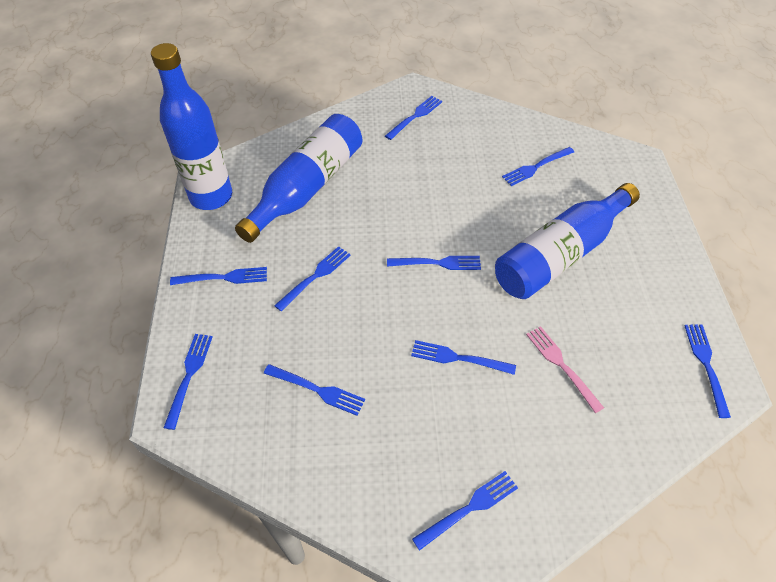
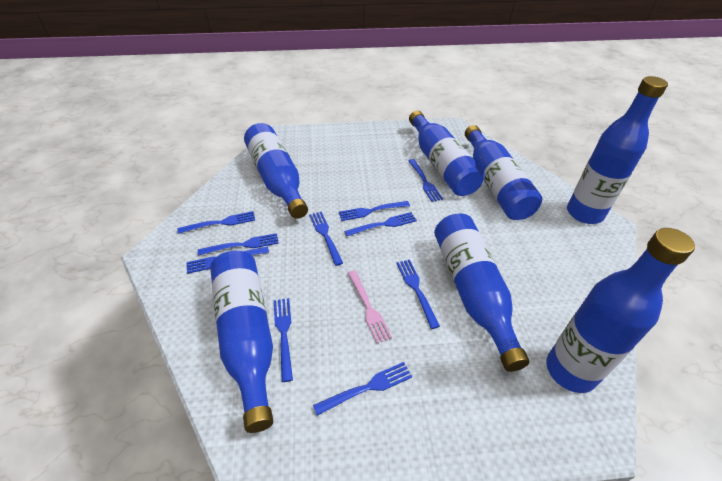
blue bottle: [151,43,232,210] [235,114,362,243] [495,183,640,299] = 3 -> [210,250,273,433] [244,123,308,219] [409,111,485,196] [434,213,530,372] [465,125,542,220] [546,228,695,393] [567,76,668,224] = 7

